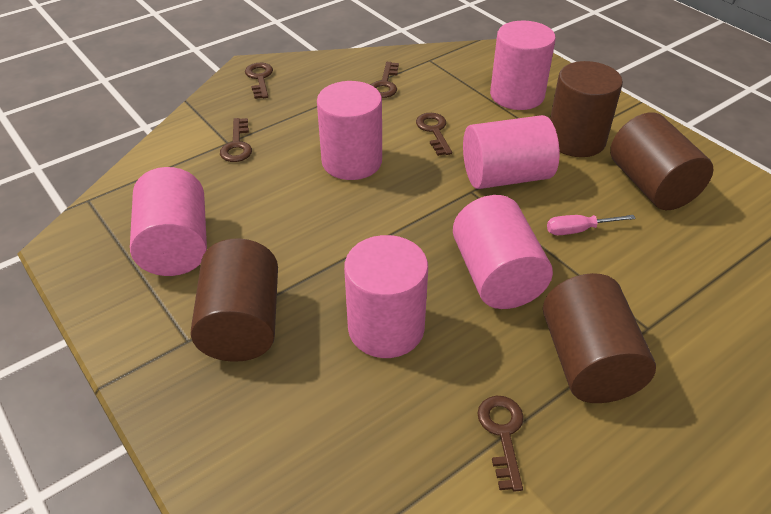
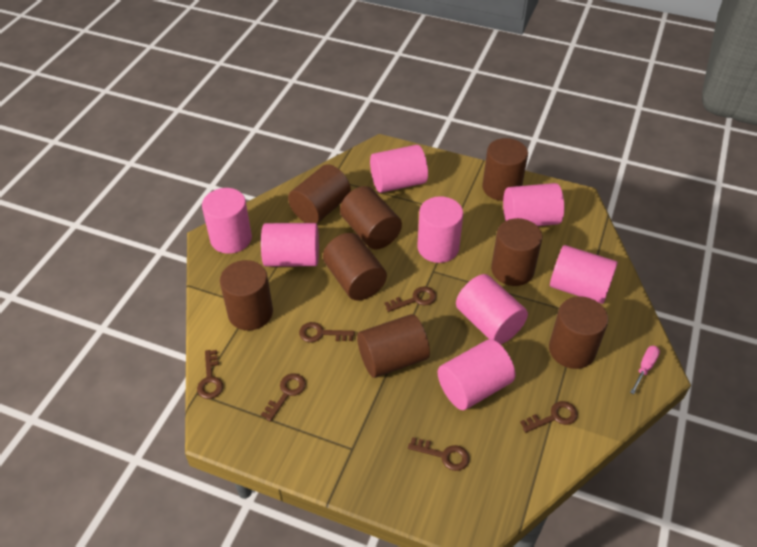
brown cylinder: [190,238,278,362] [543,273,656,403] [550,61,623,157] [610,112,713,210] = 4 -> [220,260,273,330] [288,164,351,223] [323,233,387,301] [340,186,402,250] [357,314,430,378] [482,138,528,201] [491,218,542,286] [549,296,608,369] = 8
brown key: [220,118,252,162] [245,63,273,99] [371,62,399,98] [416,113,452,156] [477,396,524,492] = 5 -> [197,350,223,399] [261,373,306,422] [299,322,355,342] [385,286,436,312] [408,437,469,471] [520,401,578,433] = 6
pink cylinder: [130,167,207,276] [317,81,382,180] [344,235,428,358] [453,195,553,309] [463,115,559,189] [490,21,556,110] = 6 -> [202,188,252,254] [261,223,319,266] [370,145,428,193] [417,196,463,263] [438,339,515,410] [456,274,528,344] [503,183,564,226] [550,245,618,304] = 8

